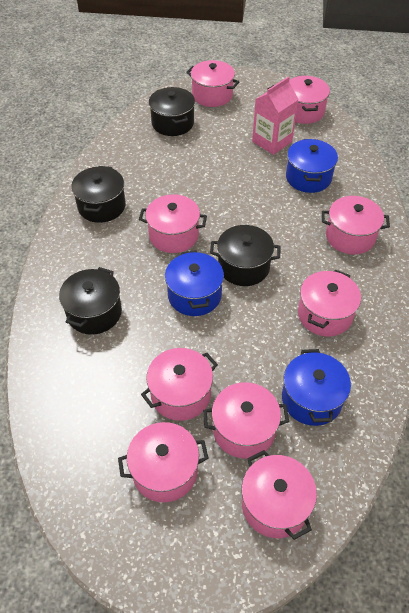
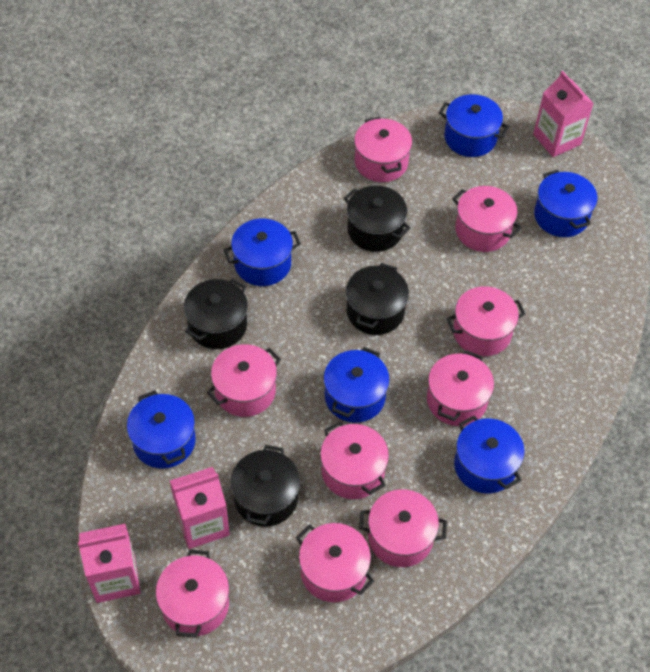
blue pot: [165,250,224,316] [282,349,351,426] [286,139,338,193] = 3 -> [127,390,196,469] [223,219,301,286] [323,347,390,423] [439,94,509,157] [454,416,525,494] [534,170,597,237] = 6
pink carton: [252,77,299,155] = 1 -> [78,524,141,603] [170,467,230,549] [533,71,594,157] = 3

